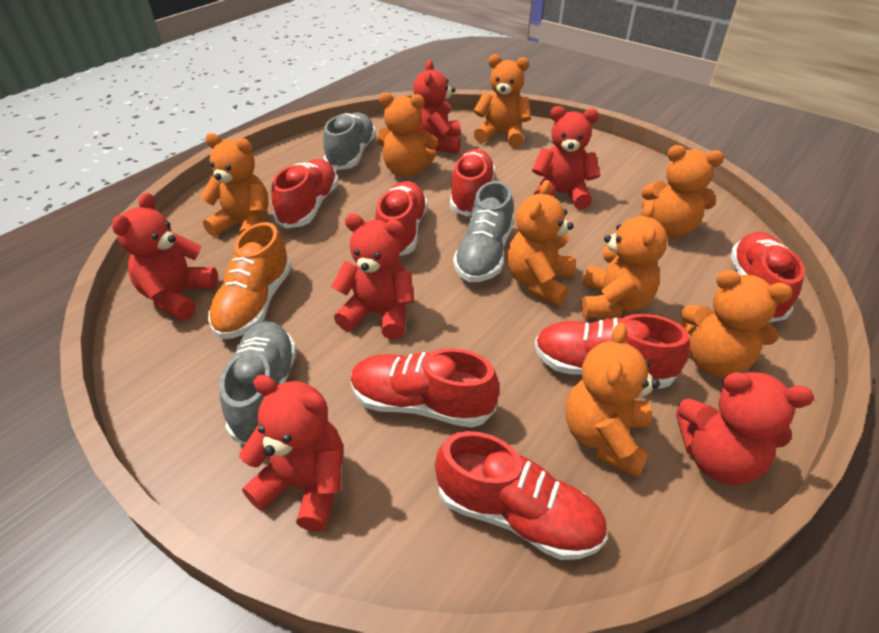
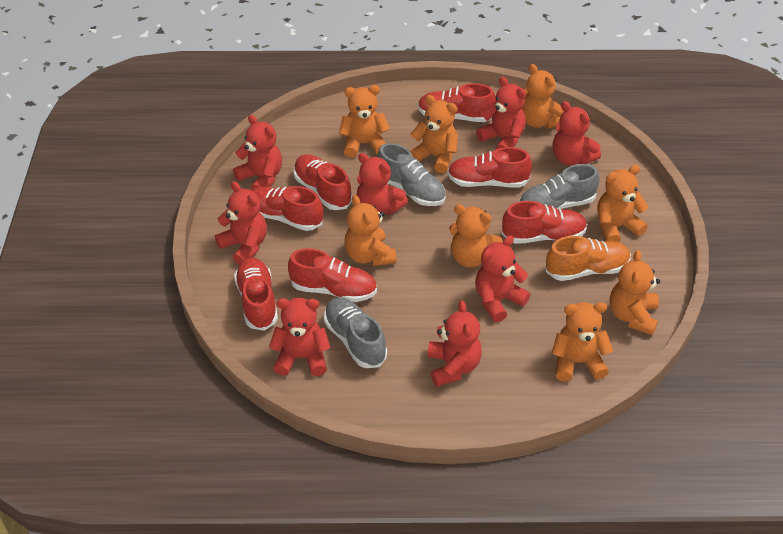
red teddy bear: [112,193,218,320] [239,375,343,532] [331,214,414,339] [413,60,461,153] [532,106,600,209] [676,371,814,485] = 6 -> [215,181,267,265] [233,115,282,189] [269,298,331,376] [357,153,408,215] [427,300,482,387] [475,236,530,322] [476,77,526,149] [553,101,601,165] = 8

